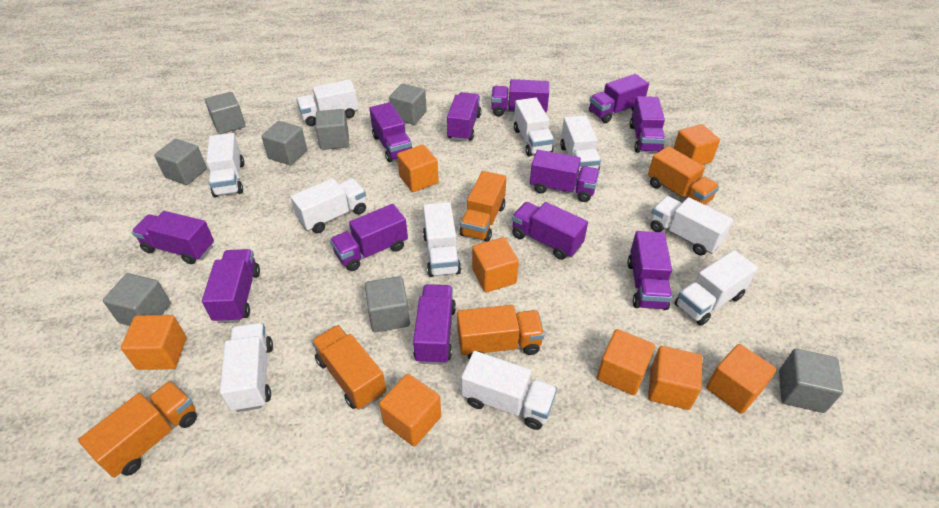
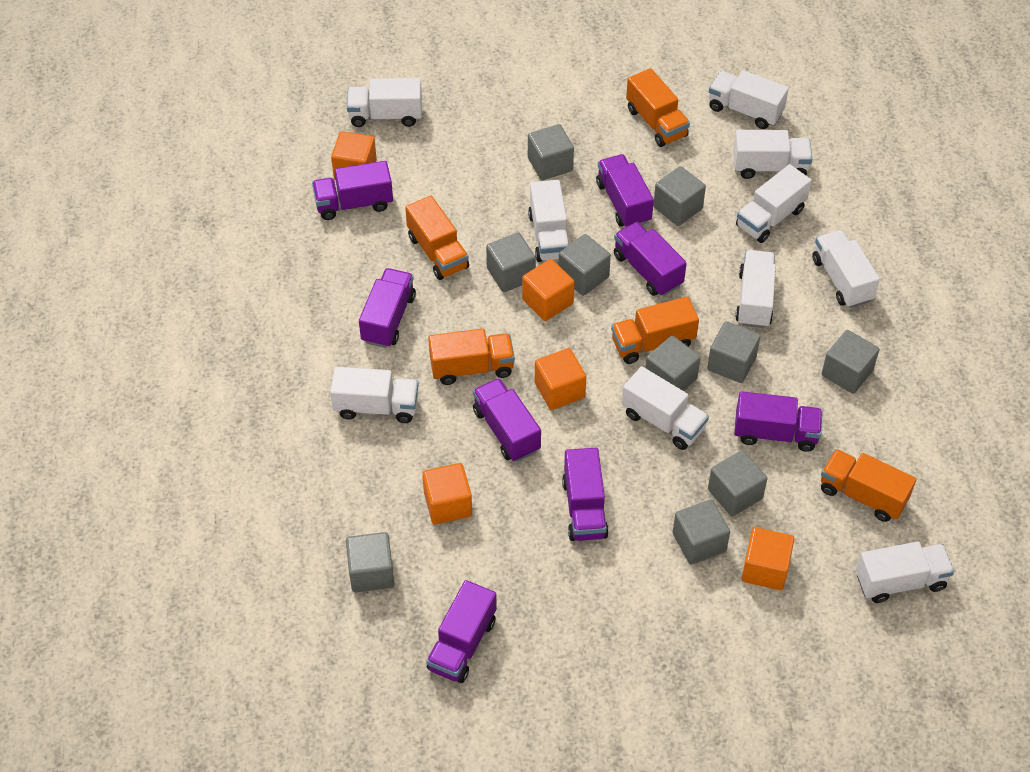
grey cube: [103,273,171,326] [154,139,207,185] [205,92,246,134] [261,121,307,165] [315,109,349,150] [365,276,410,333] [389,84,427,125] [779,349,843,413] = 8 -> [346,532,394,593] [486,232,536,292] [528,124,574,180] [558,234,611,296] [645,336,700,391] [653,166,706,226] [673,499,730,565] [707,321,761,383] [708,450,767,517] [822,330,879,394] = 10
orange cube: [121,315,187,370] [379,374,441,447] [397,145,439,192] [472,237,519,292] [597,329,655,395] [648,346,702,410] [673,124,720,165] [706,344,776,414] = 8 -> [331,131,377,180] [422,463,472,524] [522,259,574,321] [535,348,586,410] [742,527,794,590] = 5
purple truck: [132,211,214,264] [202,249,260,323] [330,204,408,271] [369,102,412,162] [413,284,456,365] [447,92,481,141] [491,79,549,117] [512,202,588,260] [530,150,600,202] [589,74,649,123] [627,231,672,310] [630,96,665,153] = 12 -> [312,161,393,220] [359,268,416,348] [426,580,497,683] [473,378,541,462] [562,448,609,541] [596,154,654,227] [614,222,687,296] [734,391,823,452] = 8

